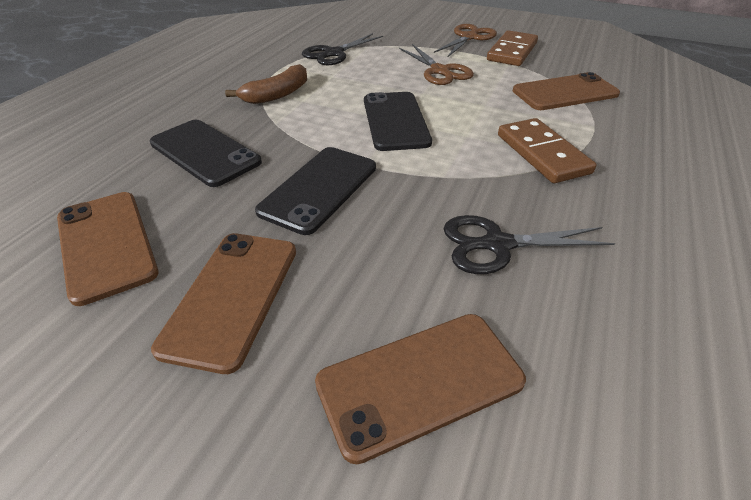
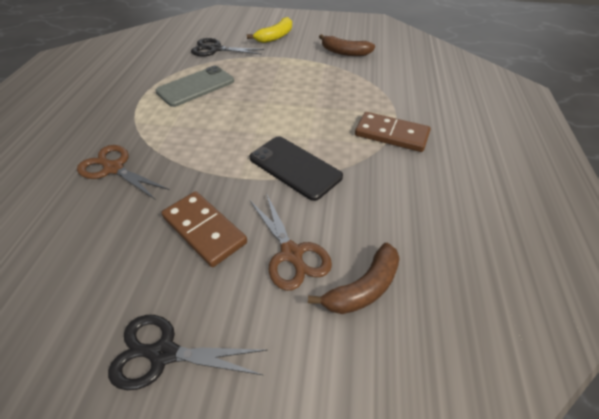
black phone: [150,120,262,187] [255,147,376,235] [364,92,432,151] = 3 -> [249,136,343,201] = 1
brown banana: [225,64,307,104] = 1 -> [308,243,400,314] [319,34,375,56] = 2
brown phone: [57,192,159,306] [151,233,296,374] [315,314,526,464] [513,72,620,110] = 4 -> none = 0
grey phone: none = 0 -> [155,66,234,107] = 1
yellow banana: none = 0 -> [247,17,292,43] = 1

